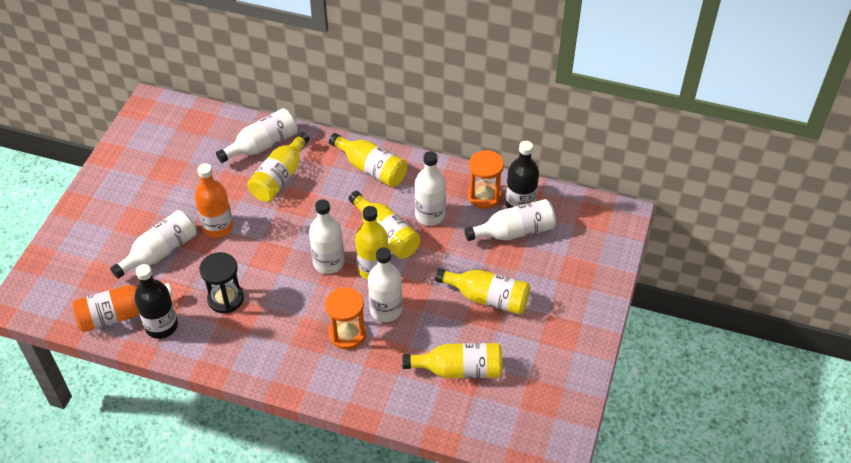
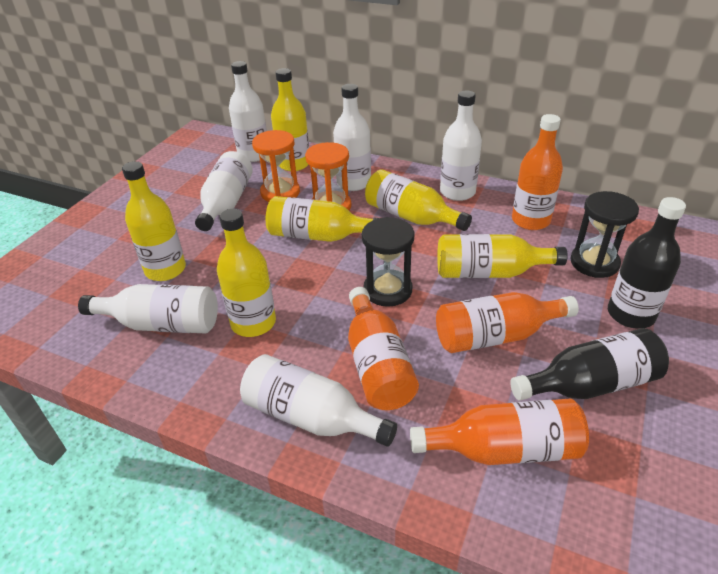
black hourglass: [199,252,244,313] = 1 -> [362,217,415,307] [570,191,639,278] = 2
orange bottle: [72,283,173,332] [195,163,233,238] = 2 -> [348,287,419,410] [410,399,589,465] [436,292,579,353] [512,114,563,230] = 4

